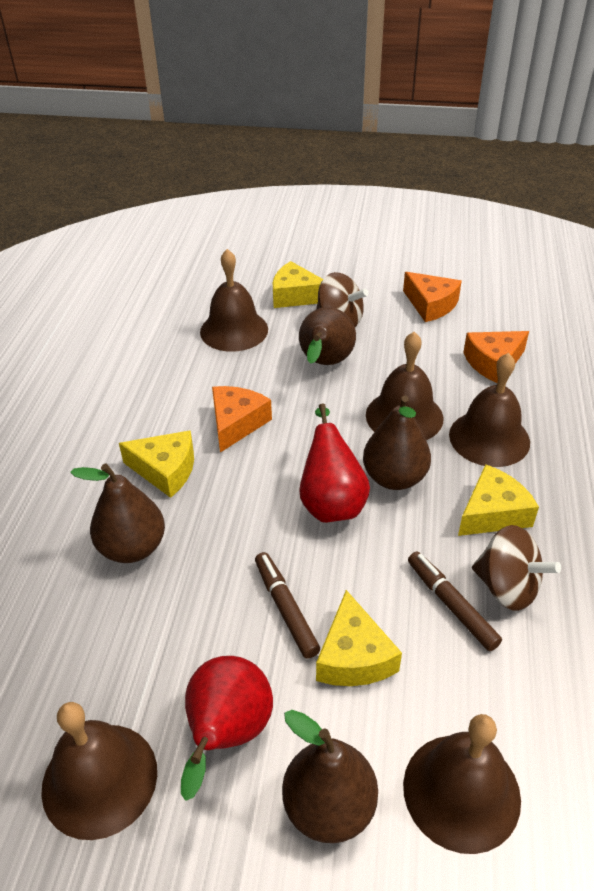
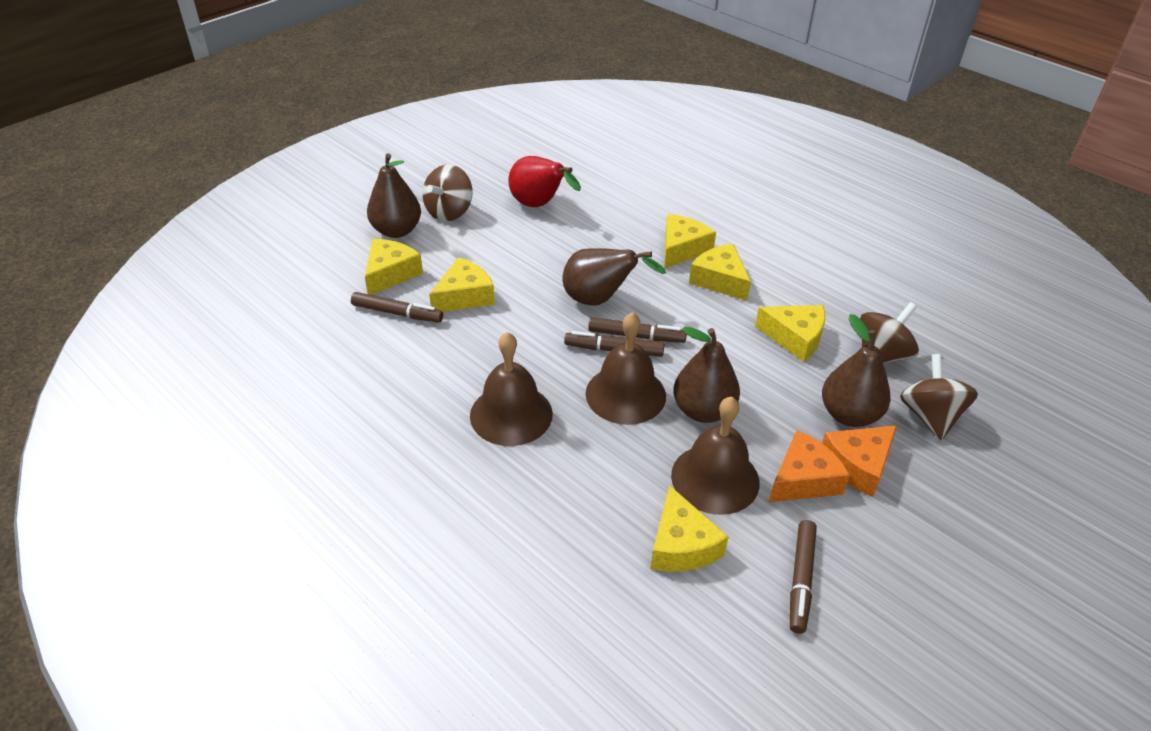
brown bell: [41,702,157,840] [200,249,268,352] [366,332,444,440] [403,714,521,854] [449,353,530,467] = 5 -> [470,332,553,446] [586,312,666,425] [671,396,759,515] = 3
brown marker: [255,552,320,659] [408,551,502,651] = 2 -> [351,292,443,323] [564,331,664,357] [588,317,687,343] [790,520,817,634] = 4
brown spinning top: [316,272,368,327] [472,525,561,611] = 2 -> [423,164,472,222] [860,302,919,364] [900,354,978,440] = 3
orange cheese: [212,386,272,453] [403,272,462,322] [463,331,529,383] = 3 -> [769,430,850,502] [822,425,897,497] = 2
red pear: [181,656,273,801] [299,404,370,523] = 2 -> [509,156,581,207] = 1
yellow cheese: [119,430,194,498] [273,261,323,308] [316,590,402,686] [458,464,539,536] = 4 -> [365,239,423,295] [429,257,495,312] [650,485,729,572] [664,214,716,268] [689,244,751,301] [755,305,825,362] = 6

